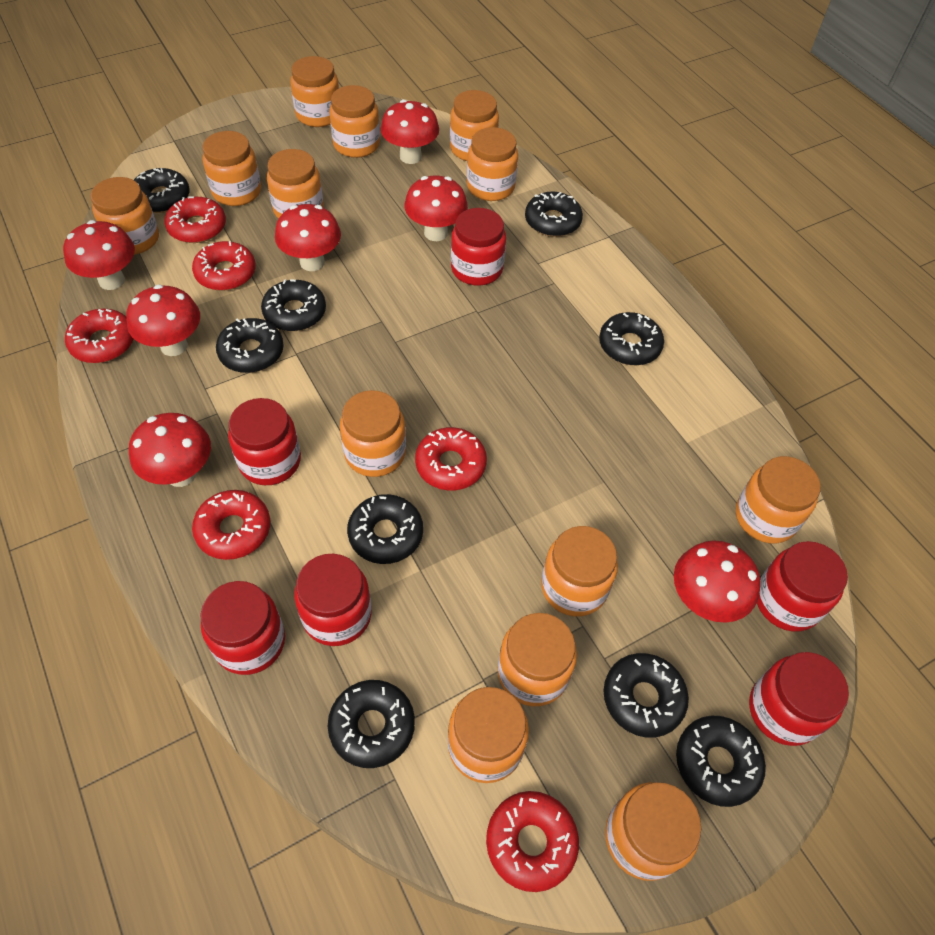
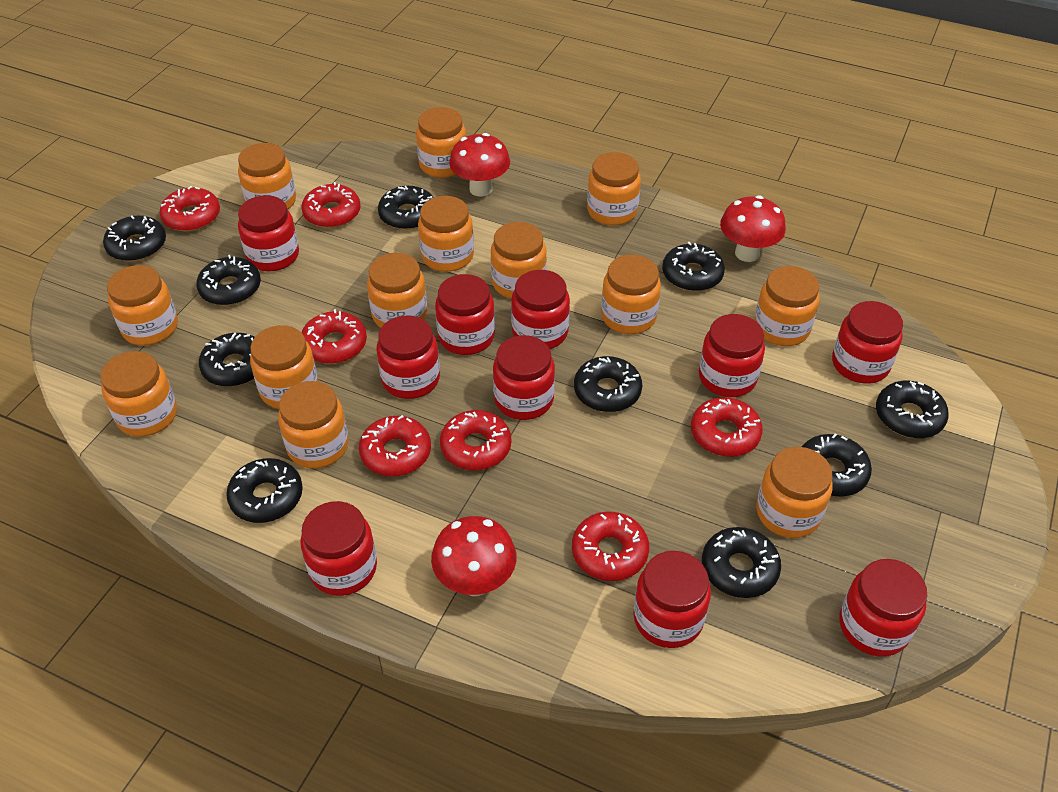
black donut: [134,168,190,213] [216,318,284,373] [261,279,326,331] [328,680,415,768] [347,494,423,564] [525,192,583,237] [599,312,664,365] [603,653,689,738] [676,716,766,807] = 9 -> [103,216,166,262] [196,255,261,305] [199,333,255,387] [226,458,303,523] [378,186,434,230] [574,356,642,412] [662,242,725,291] [702,527,781,598] [802,433,872,497] [876,381,949,438] = 10
red donut: [65,309,133,363] [165,197,226,243] [192,241,256,291] [192,490,270,560] [415,427,487,491] [486,791,579,892] = 6 -> [159,186,220,231] [301,182,361,228] [301,309,367,364] [359,415,431,477] [440,410,511,470] [572,511,649,581] [691,397,763,457] = 7
red jar: [200,581,285,675] [228,398,301,485] [294,554,372,646] [451,208,506,286] [749,652,849,746] [757,541,848,632] = 6 -> [238,195,299,271] [300,501,377,596] [376,315,440,399] [435,274,495,355] [493,335,555,420] [511,270,570,349] [633,551,711,648] [699,314,765,397] [832,301,903,384] [839,559,927,657] = 10
red mushroom: [63,220,135,290] [126,285,200,356] [129,413,211,487] [275,204,341,271] [381,100,439,164] [404,176,468,241] [674,540,761,623] = 7 -> [431,516,516,596] [449,133,510,197] [720,196,786,262] = 3

